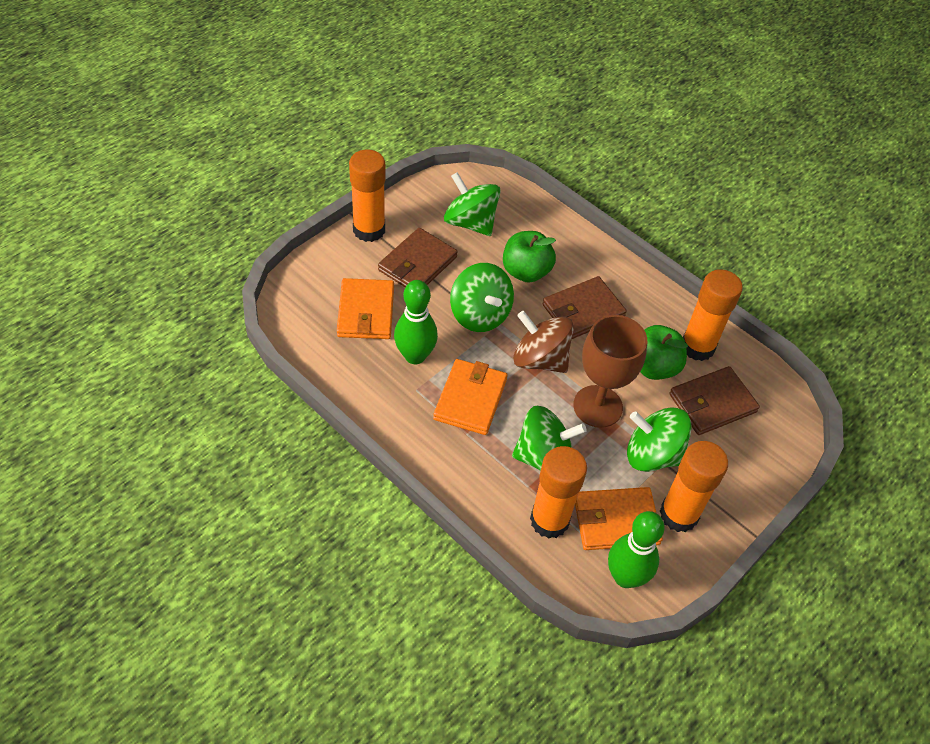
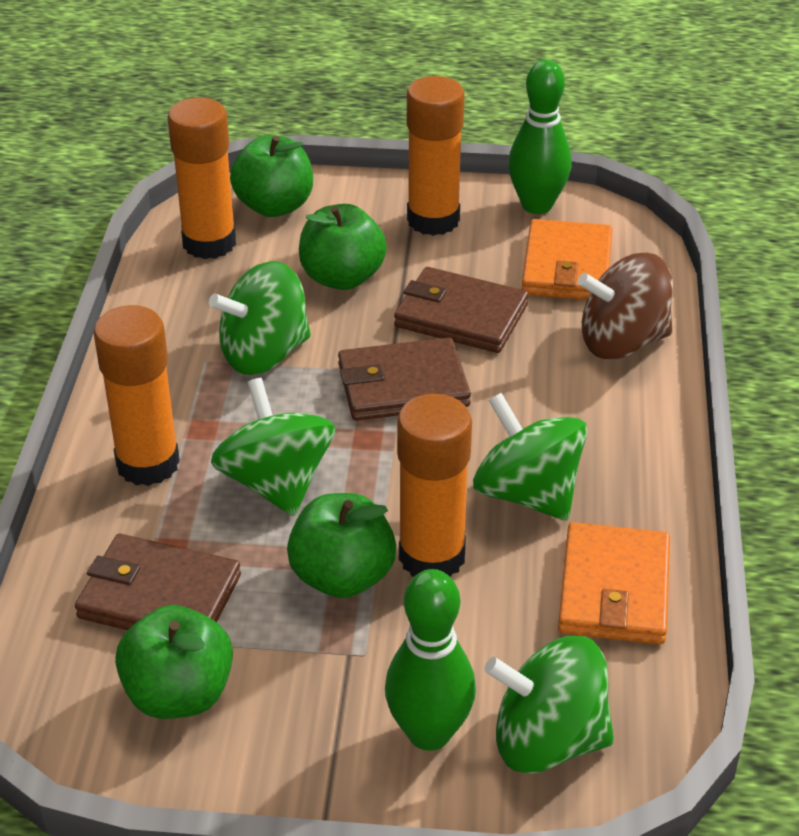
brown goblet: [573,315,647,428] = 1 -> none = 0
green apple: [503,231,556,283] [640,325,688,380] = 2 -> [115,605,233,719] [230,135,313,217] [287,493,396,598] [299,204,387,290] = 4
orange wallet: [337,278,394,339] [433,359,508,435] [575,487,663,550] = 3 -> [522,219,612,300] [558,522,670,644] = 2

